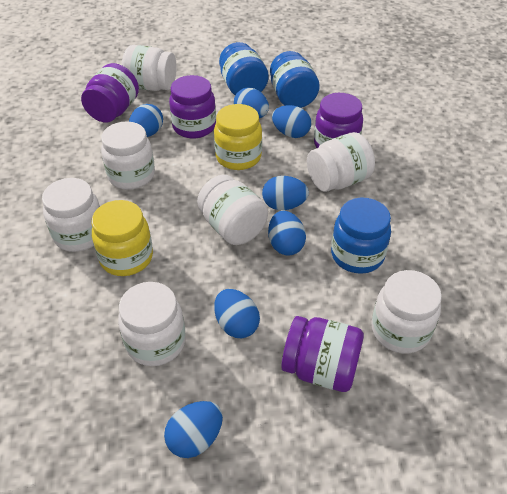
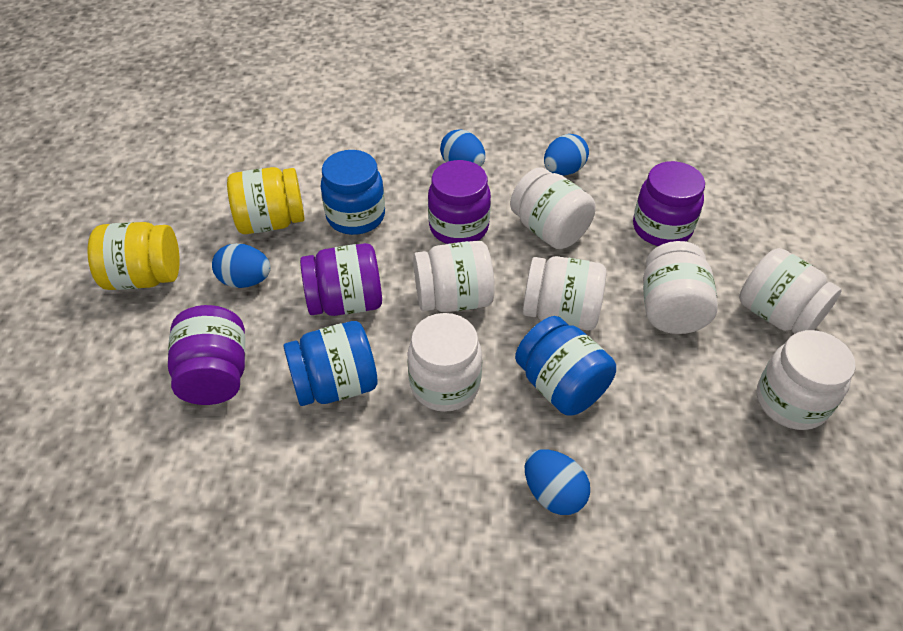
blue egg: [129,104,163,137] [164,401,223,458] [214,289,260,338] [234,88,269,118] [262,176,309,210] [268,211,306,256] [272,105,311,138] = 7 -> [212,243,271,288] [440,129,485,167] [525,449,590,515] [544,134,589,175] = 4

